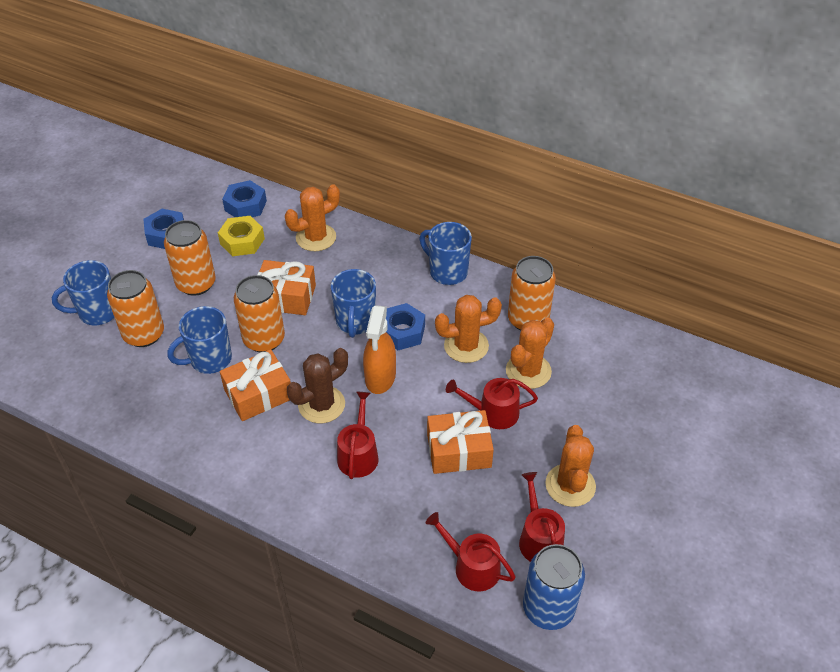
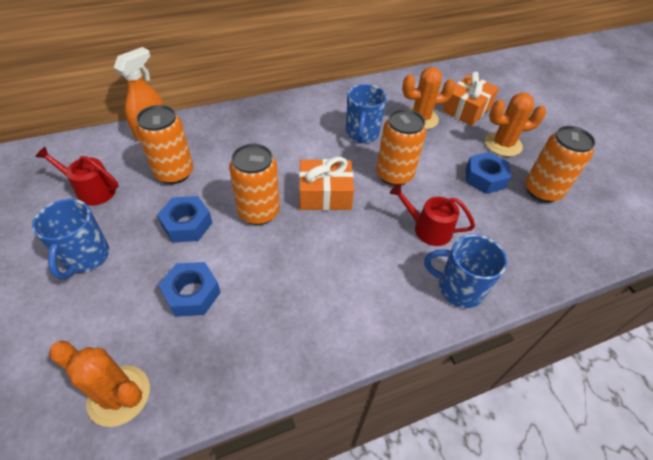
blue can: [523,544,585,630] = 1 -> none = 0
blue mug: [52,260,115,325] [168,306,232,374] [331,269,376,338] [420,222,472,285] = 4 -> [32,199,109,280] [346,84,387,143] [424,234,507,308] = 3
brown cactus: [287,348,348,423] = 1 -> none = 0
orange cactus: [285,184,340,251] [435,295,502,363] [506,318,554,389] [545,425,596,507] = 4 -> [49,341,150,427] [402,67,455,130] [485,93,546,157] = 3
orange gift: [220,349,291,421] [257,260,316,315] [427,410,494,474] = 3 -> [299,157,354,210] [442,72,499,126] = 2
red watering can: [337,392,378,479] [426,512,516,592] [446,378,538,429] [519,472,565,562] = 4 -> [35,147,119,206] [390,184,475,246] = 2
yellow nut: [218,216,265,256] = 1 -> none = 0

